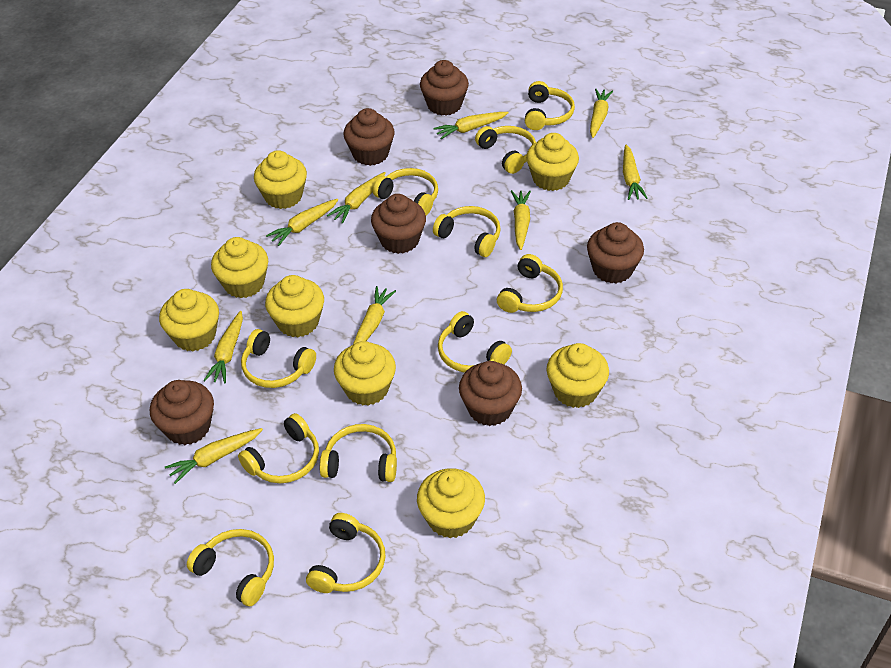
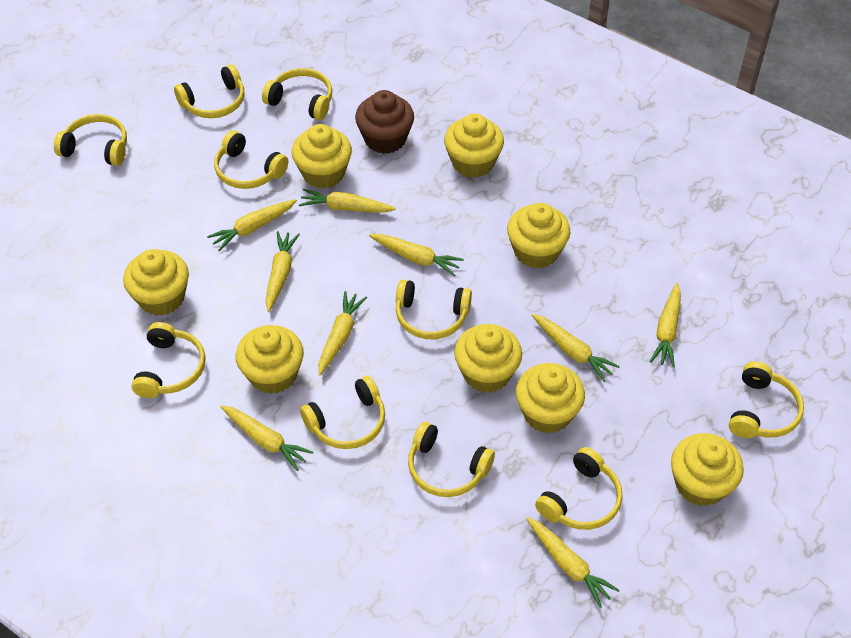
brown cupcake: [150,380,214,445] [343,108,394,166] [371,194,426,254] [420,60,469,116] [459,361,522,426] [587,222,644,284] = 6 -> [355,90,414,154] = 1
yellow headphones: [187,529,274,606] [238,413,319,483] [241,329,316,388] [306,513,385,593] [320,424,397,482] [373,168,438,216] [433,206,501,257] [438,311,512,372] [475,126,536,174] [497,254,563,313] [525,81,575,130] = 11 -> [54,114,127,166] [131,322,206,398] [174,64,245,118] [214,130,288,189] [262,68,333,120] [300,376,385,449] [396,279,472,339] [408,422,495,497] [535,447,623,530] [729,361,804,438] = 10

